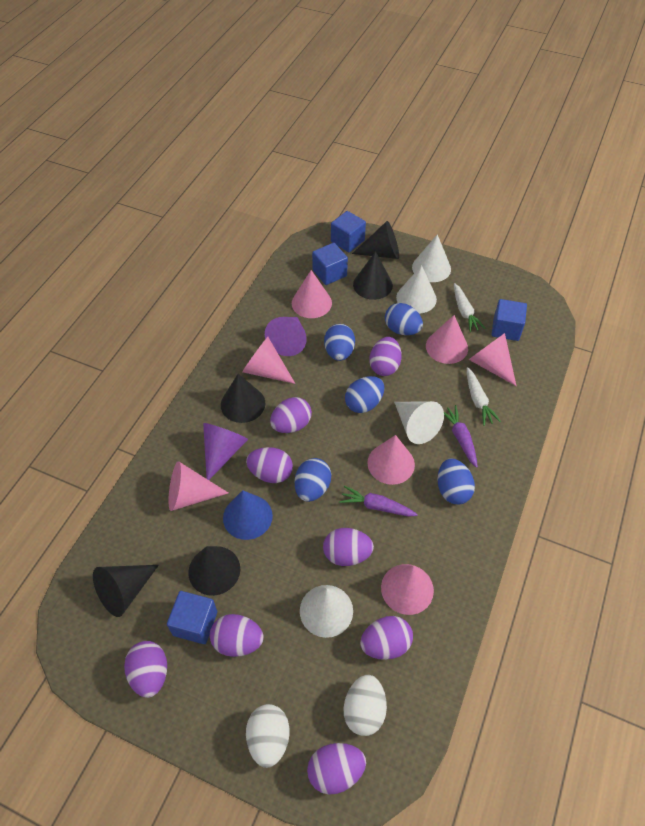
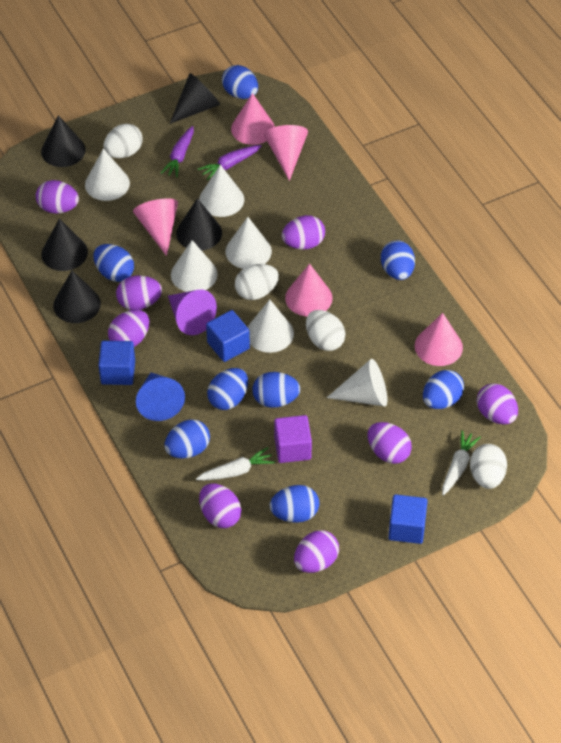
blue cube: [167,591,217,644] [312,243,348,285] [331,211,366,252] [491,299,527,341] = 4 -> [98,341,135,385] [206,310,250,362] [388,494,428,544] = 3
blue egg: [295,458,331,502] [324,324,355,361] [345,376,384,413] [385,303,423,335] [437,458,475,504] = 5 -> [93,244,134,282] [165,419,210,459] [207,368,248,410] [222,65,258,99] [252,372,300,408] [270,485,319,523] [381,240,415,280] [423,370,464,409] = 8
pink cone: [168,461,228,511] [242,337,295,384] [292,270,332,318] [367,435,415,485] [381,564,434,615] [426,315,468,364] [469,333,516,386] = 7 -> [133,198,178,256] [231,93,275,145] [264,125,308,181] [285,264,333,316] [415,313,463,366] = 5
purple cone: [203,423,248,480] [265,317,307,356] = 2 -> [168,290,217,335] = 1
purple cube: none = 0 -> [274,415,312,463] = 1
white cone: [300,585,353,638] [394,401,444,444] [396,265,437,314] [412,234,451,282] = 4 -> [85,149,130,201] [171,240,218,292] [199,165,244,217] [225,217,272,269] [248,299,294,353] [327,359,387,407] = 6
white egg: [246,704,289,768] [344,675,387,736] = 2 -> [103,124,143,158] [235,264,279,300] [306,310,345,351] [470,444,507,489] = 4

